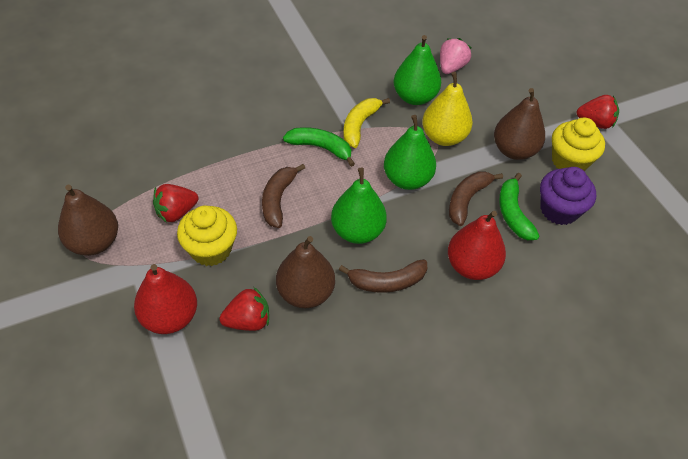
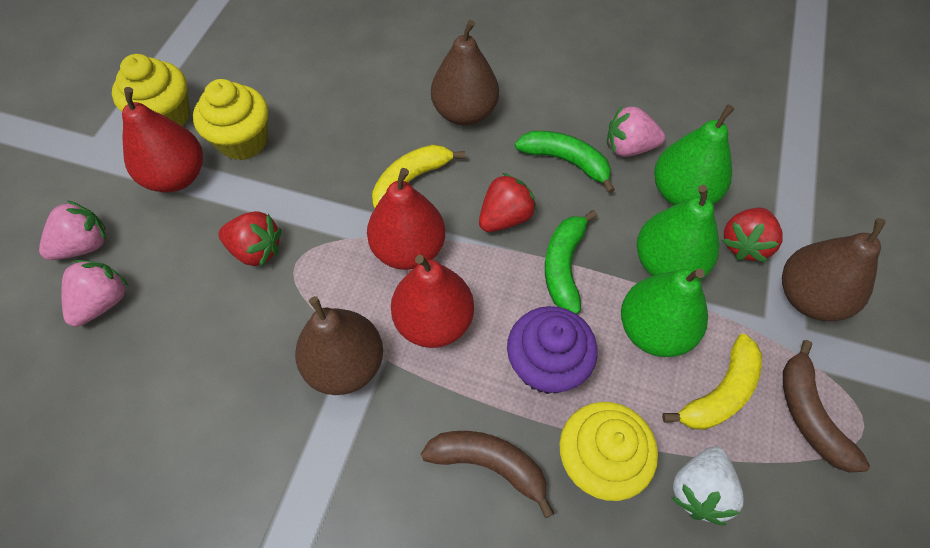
brown banana: [262,164,305,228] [339,259,427,293] [449,171,503,226] = 3 -> [421,431,554,518] [783,340,870,473] = 2
pink strawberry: [440,38,472,74] = 1 -> [39,200,106,260] [61,260,128,327] [607,105,665,157] = 3
red pear: [134,264,197,334] [448,211,506,280] = 2 -> [122,87,203,192] [367,168,445,270] [391,255,474,348] = 3
white strawberry: none = 0 -> [672,446,744,525] = 1
yellow banana: [343,98,390,148] = 1 -> [372,144,465,209] [662,334,762,430] = 2
yellow cupcake: [177,206,237,266] [552,118,605,171] = 2 -> [112,54,190,126] [193,79,268,160] [559,402,658,501] = 3
yellow pear: [422,72,473,146] = 1 -> none = 0

